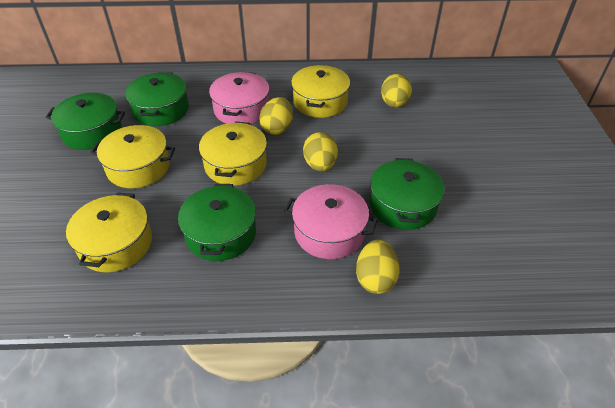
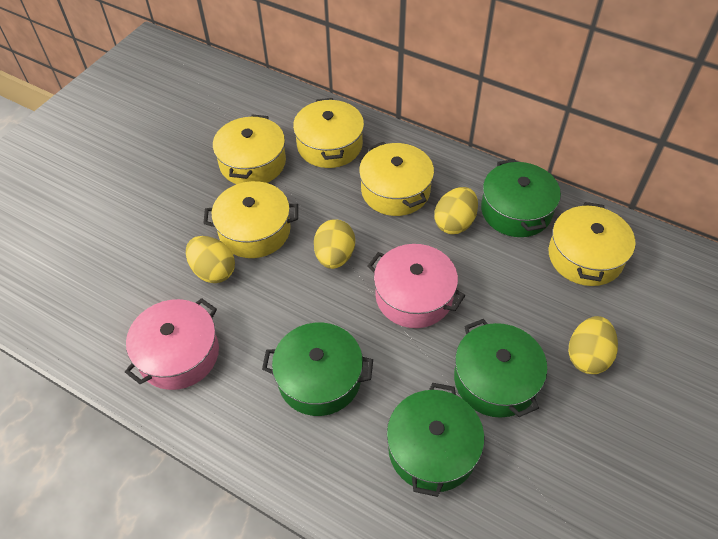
yellow pot: [66,192,152,272] [91,125,175,188] [199,121,267,186] [291,65,350,118] = 4 -> [203,181,298,258] [213,114,286,184] [293,98,364,168] [359,142,434,216] [549,202,635,286] = 5

